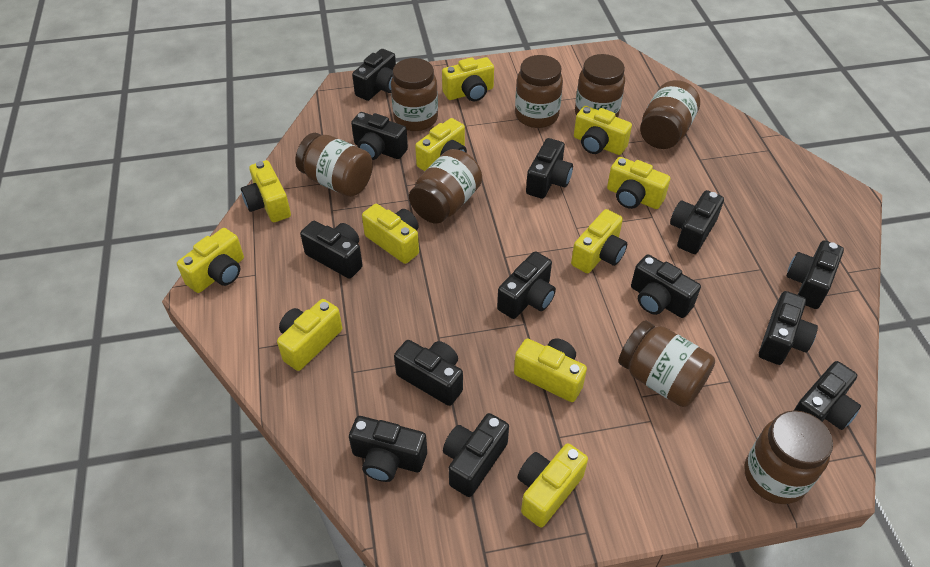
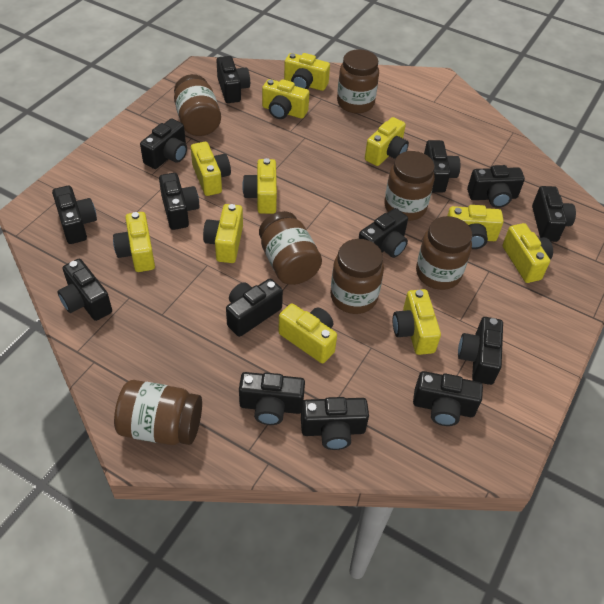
black camera: [300,221,363,279] [349,416,427,482] [351,112,408,160] [352,49,396,101] [394,340,463,406] [443,413,509,497] [497,251,556,319] [526,138,573,199] [631,254,701,318] [670,190,724,254] [759,291,818,365] [786,240,844,309] [794,361,861,430] = 13 -> [52,186,97,244] [57,259,112,321] [140,118,187,169] [159,173,199,230] [216,56,250,103] [226,279,283,337] [239,372,305,425] [301,397,369,450] [359,208,408,258] [413,371,483,426] [424,140,460,193] [458,317,503,385] [467,165,525,208] [532,186,576,242] = 14
brown jar: [296,133,373,197] [391,58,438,131] [409,149,482,224] [515,55,563,128] [575,54,625,117] [618,320,715,407] [640,80,700,149] [744,410,833,504] = 8 -> [114,380,202,445] [174,74,221,136] [259,211,322,285] [330,239,384,314] [337,49,379,113] [384,151,435,221] [416,216,472,290] = 7

